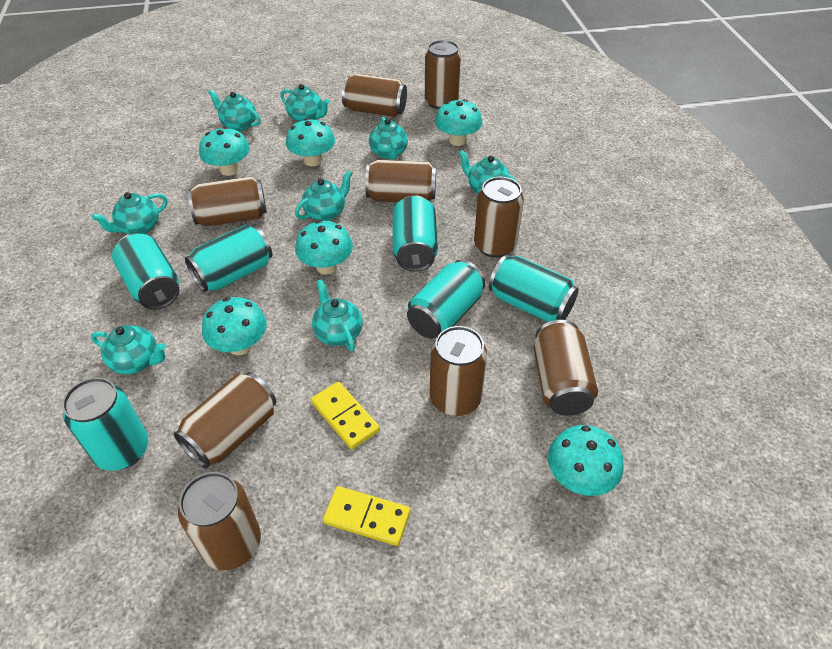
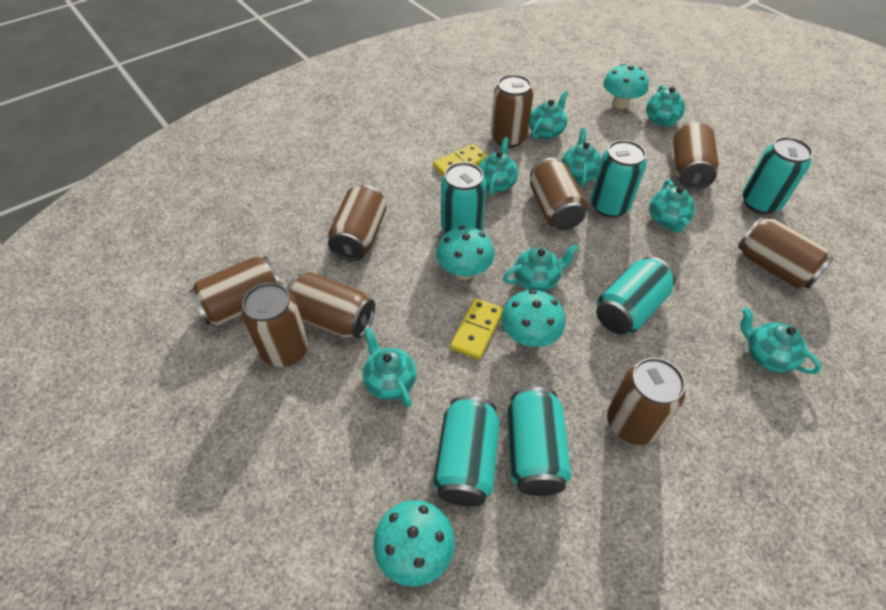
turquoise mushroom: [199,127,250,176] [202,297,267,355] [286,118,335,167] [295,220,353,274] [435,99,482,146] [548,425,624,496] = 6 -> [373,500,455,586] [436,226,494,280] [501,290,565,347] [603,63,649,109] = 4

